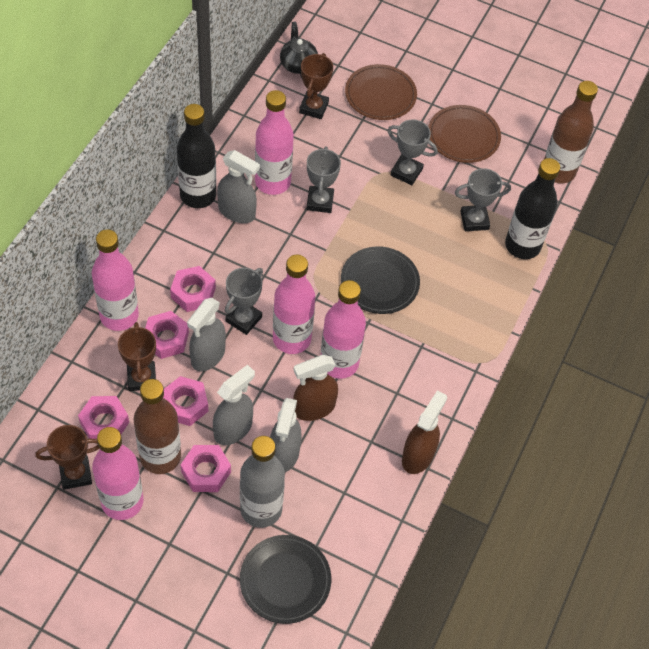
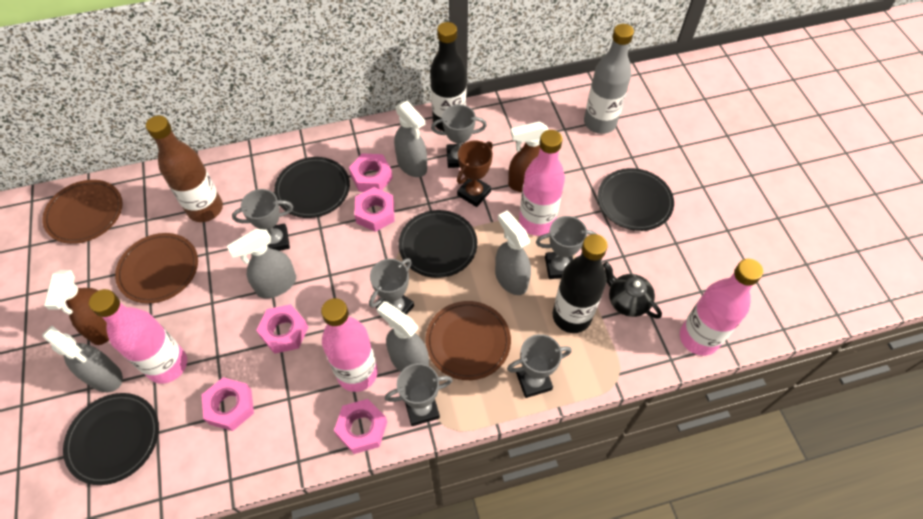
black plate: [240,535,331,624] [341,246,420,314] = 2 -> [63,393,159,485] [274,157,350,218] [398,210,477,278] [598,168,674,231] = 4
brown bottle: [134,379,181,474] [544,81,598,183] = 2 -> [146,116,223,222] = 1
brown plate: [345,64,417,120] [428,105,501,163] = 2 -> [42,180,123,244] [115,233,198,304] [425,301,511,380] = 3
brown trophy: [35,425,100,490] [118,322,156,391] [299,53,333,119] = 3 -> [457,140,493,207] = 1
grey spray bottle: [187,298,226,372] [213,365,255,445] [217,150,260,223] [270,398,301,472] = 4 -> [43,326,123,392] [227,229,296,298] [377,301,429,372] [394,101,427,177] [495,211,531,295] = 5
grey trophy: [225,268,263,335] [306,146,341,213] [387,119,438,185] [455,168,511,231] = 4 -> [232,189,293,251] [369,258,414,315] [385,363,453,426] [431,105,487,168] [507,334,572,398] [536,216,597,279] = 6
pink bottle: [92,229,139,331] [92,427,144,520] [255,90,294,195] [273,255,315,354] [321,280,366,379] = 5 -> [89,289,187,384] [321,298,378,392] [519,130,565,236] [680,259,763,356] = 4

